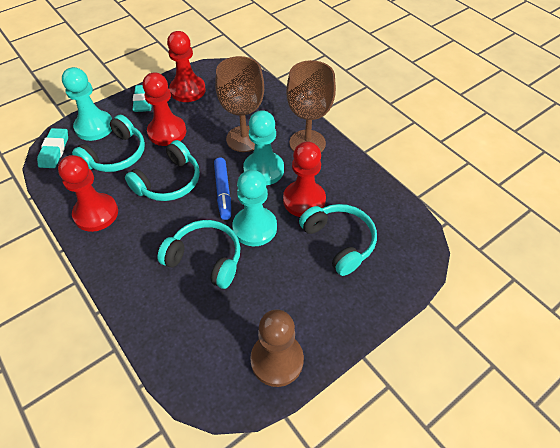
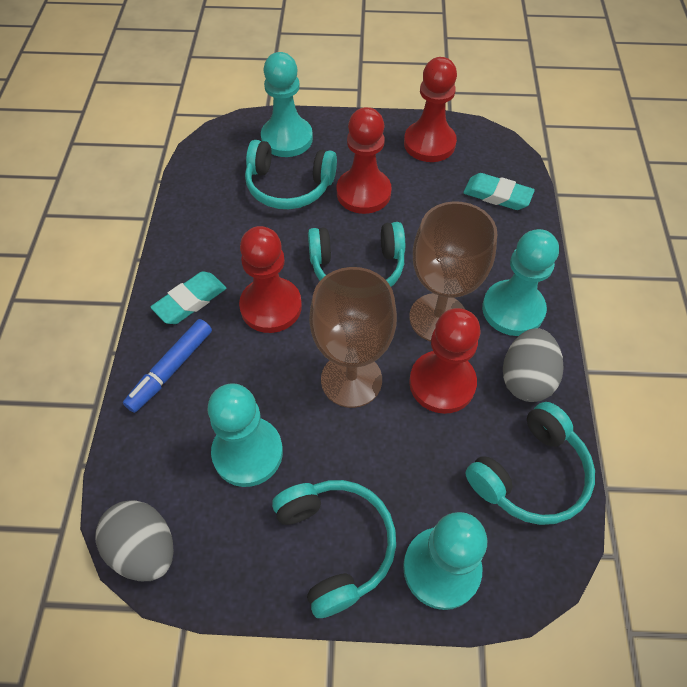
brown pawn: [250,309,304,387] = 1 -> none = 0
grey egg: none = 0 -> [95,500,174,581] [503,328,563,402] = 2
turquoise pawn: [62,67,112,141] [232,170,277,246] [243,110,284,185] = 3 -> [208,383,283,487] [261,52,313,157] [403,512,487,610] [482,229,559,336] = 4

